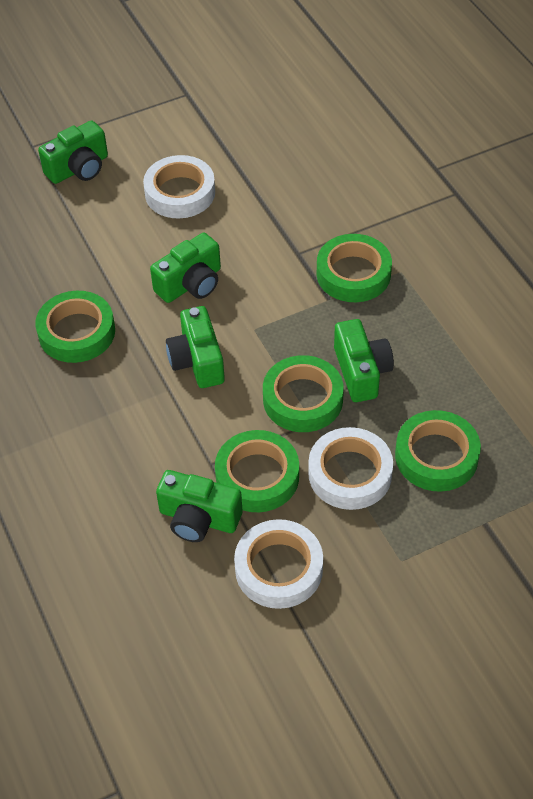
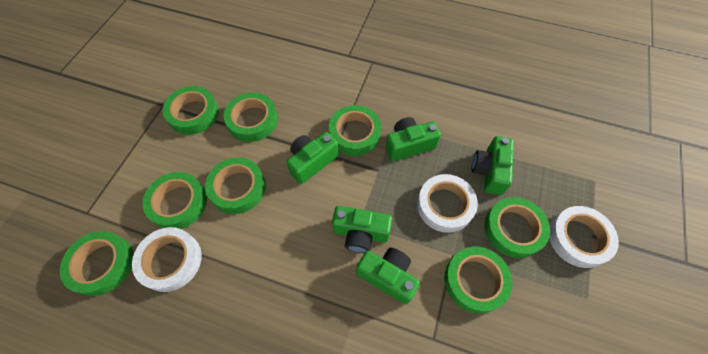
green tape: [35,291,115,363] [215,430,299,512] [263,355,344,432] [317,234,392,302] [395,410,481,492] = 5 -> [60,231,133,296] [143,172,207,229] [163,86,219,135] [205,157,266,214] [224,92,278,142] [329,105,381,156] [444,247,512,313] [484,197,550,258] = 8

